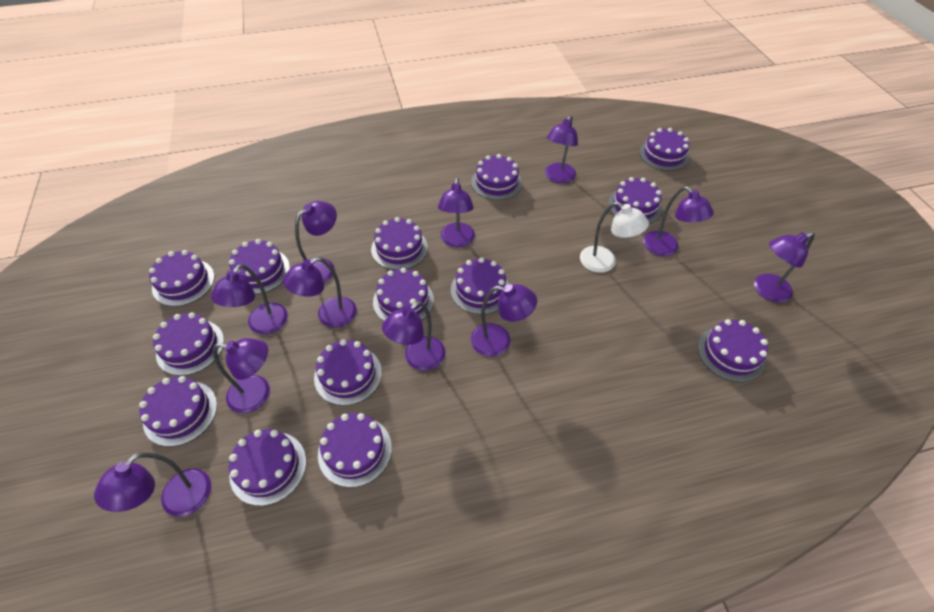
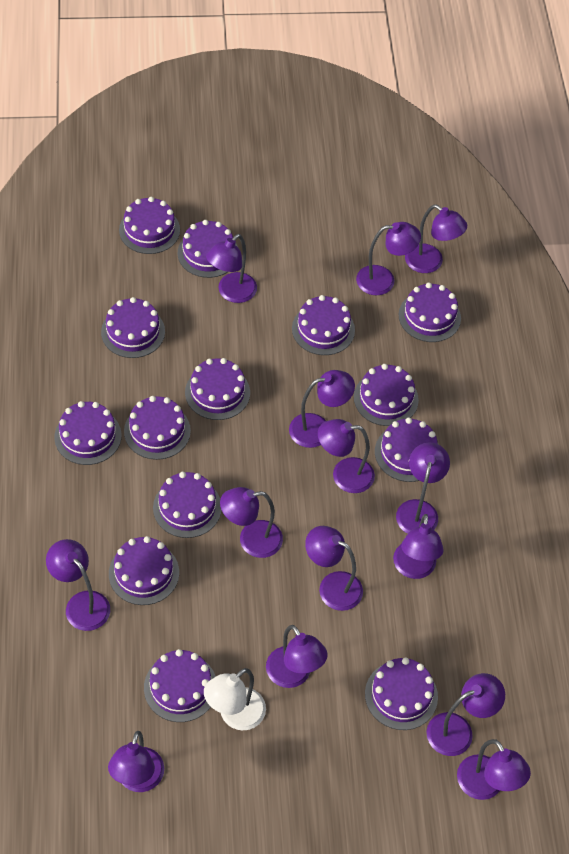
purple lamp: [94,452,211,517] [211,264,288,335] [213,338,270,413] [283,257,357,328] [295,201,337,283] [382,301,446,371] [438,178,475,248] [471,284,537,357] [545,115,578,184] [643,186,714,256] [754,232,815,303] = 11 -> [46,539,110,631] [108,731,164,792] [206,234,257,303] [220,487,283,558] [266,625,327,688] [289,370,355,448] [305,526,363,611] [318,419,375,493] [356,222,421,295] [393,514,444,579] [396,442,450,534] [405,205,467,273] [426,673,505,756] [457,739,531,800] = 14

